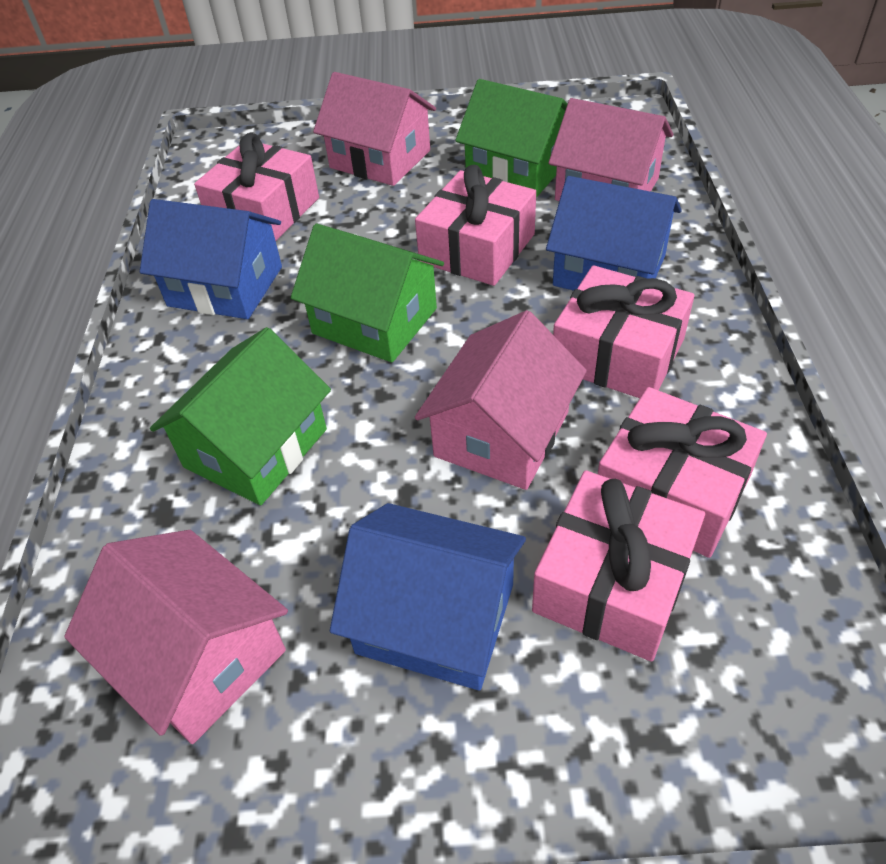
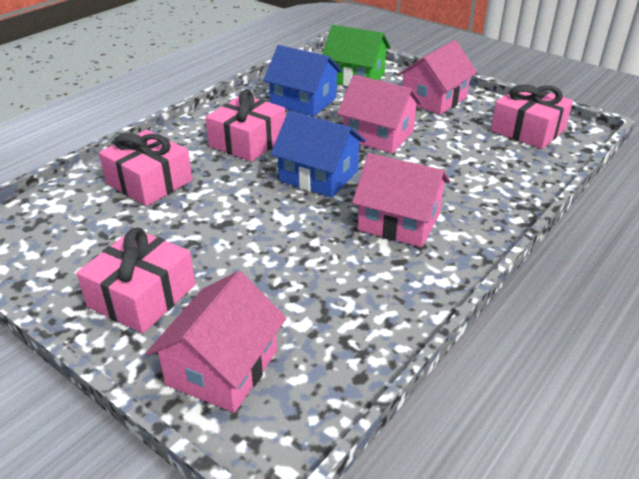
blue house: [140,199,282,319] [330,503,526,690] [546,176,682,291] = 3 -> [263,45,342,117] [271,111,366,198] = 2
green house: [150,327,331,505] [291,224,444,362] [455,79,568,197] = 3 -> [322,25,391,87] = 1
pink gift: [194,133,319,241] [415,165,536,286] [532,470,705,662] [553,265,694,398] [598,387,767,558] = 5 -> [76,228,195,333] [99,130,192,206] [205,89,286,162] [491,84,573,149] = 4

